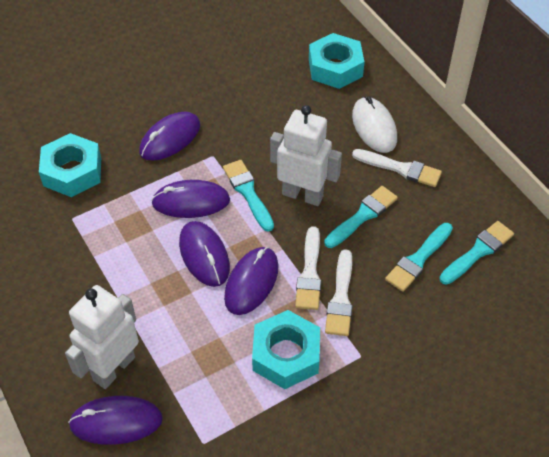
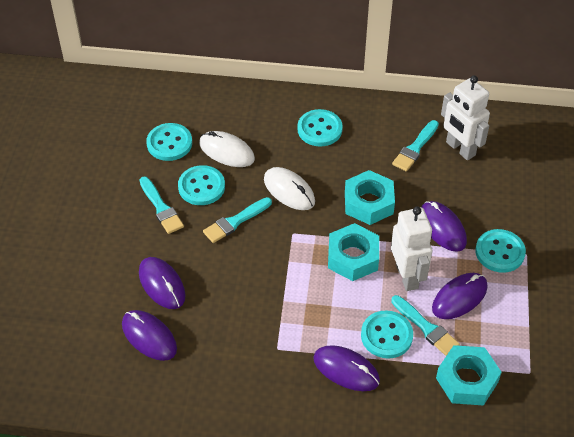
turquoise button: none = 0 -> [146,123,192,161] [178,165,225,205] [297,109,343,147] [361,310,413,358] [475,229,526,273] = 5
white brush: [295,226,321,310] [325,249,353,336] [352,149,442,187] = 3 -> none = 0
white mouse: [352,97,397,153] = 1 -> [199,131,255,167] [264,167,315,210] = 2

